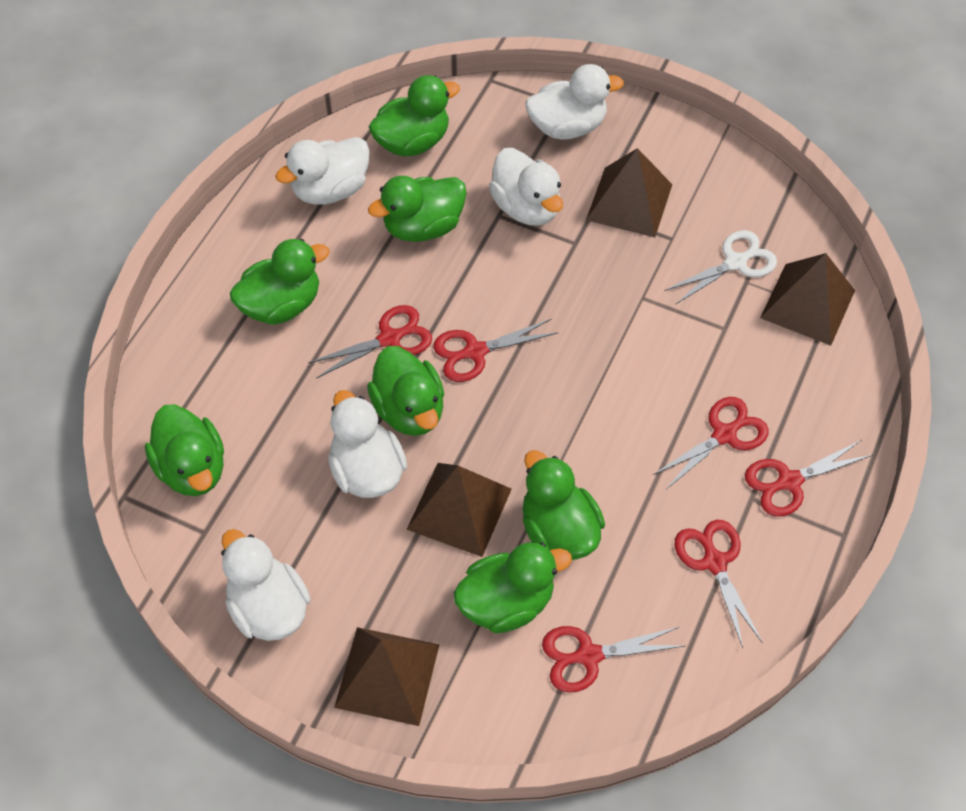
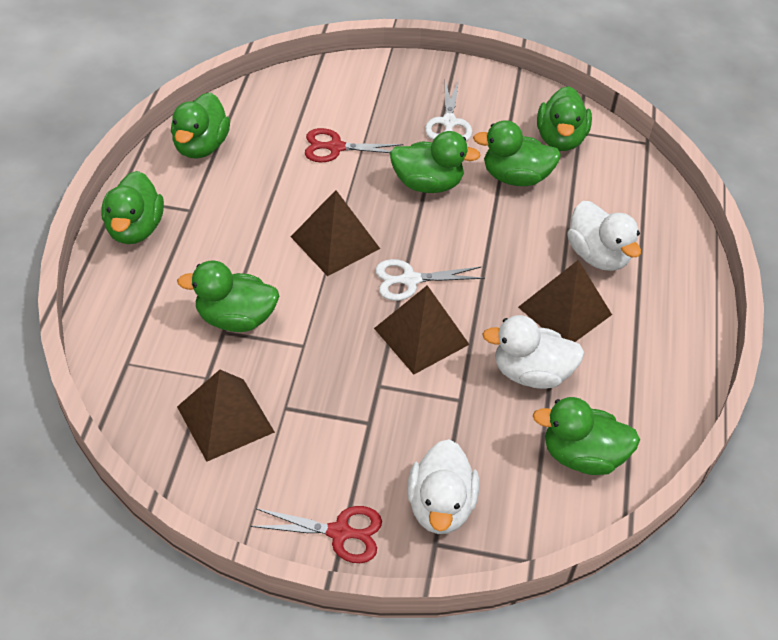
red scissors: [308,305,432,379] [433,319,559,382] [542,626,685,693] [653,397,769,489] [675,520,763,648] [745,440,872,517] = 6 -> [251,506,382,563] [305,128,404,162] = 2
white duck: [221,529,311,641] [275,137,370,205] [328,390,407,498] [489,148,563,226] [525,64,624,140] = 5 -> [407,439,479,534] [482,315,585,389] [567,201,641,271] = 3
white scissors: [664,230,777,305] = 1 -> [375,259,485,301] [425,80,472,141] = 2

